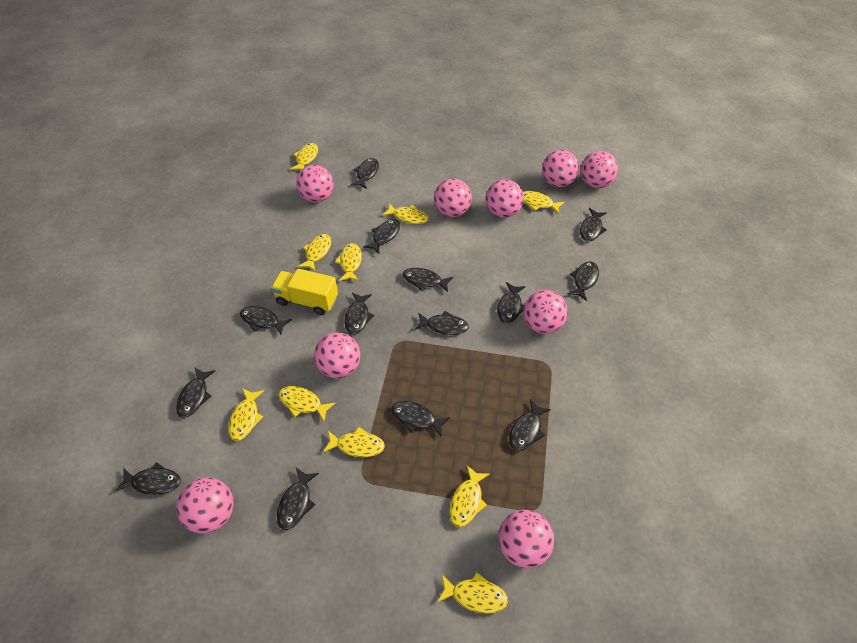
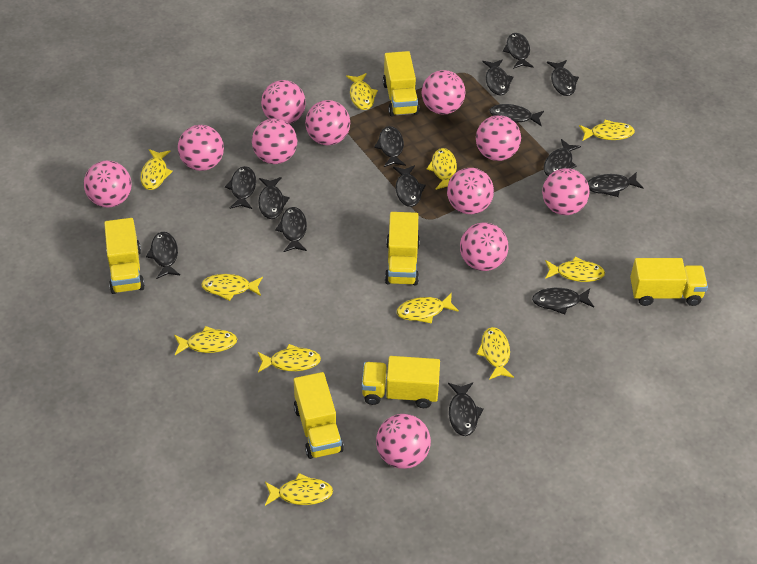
pink ball: [177,478,234,534] [296,165,334,203] [314,333,360,378] [434,179,472,217] [486,179,524,218] [498,510,554,569] [523,290,568,334] [542,150,579,187] [580,151,618,188] = 9 -> [84,160,132,208] [178,125,224,171] [252,118,297,164] [261,80,306,124] [305,100,350,145] [376,414,431,469] [421,70,465,114] [447,168,494,214] [460,223,509,271] [476,115,521,161] [542,168,590,215] = 11
yellow fish: [228,388,264,441] [279,386,335,421] [290,143,318,170] [298,234,331,272] [323,427,385,457] [335,243,362,281] [382,203,429,224] [437,572,508,614] [449,466,489,527] [523,191,565,214] = 10 -> [140,149,173,190] [174,326,237,355] [201,274,263,301] [258,344,321,372] [265,473,333,506] [346,73,378,110] [397,293,459,324] [427,148,457,190] [477,327,514,380] [545,257,605,282] [579,120,635,141] = 11
yellow truck: [271,268,338,315] = 1 -> [104,218,145,294] [294,372,344,459] [362,356,440,408] [383,51,420,117] [385,212,420,285] [630,258,708,306] = 6

